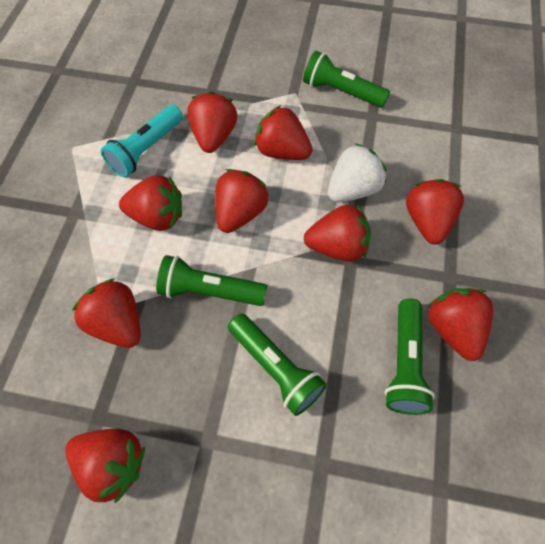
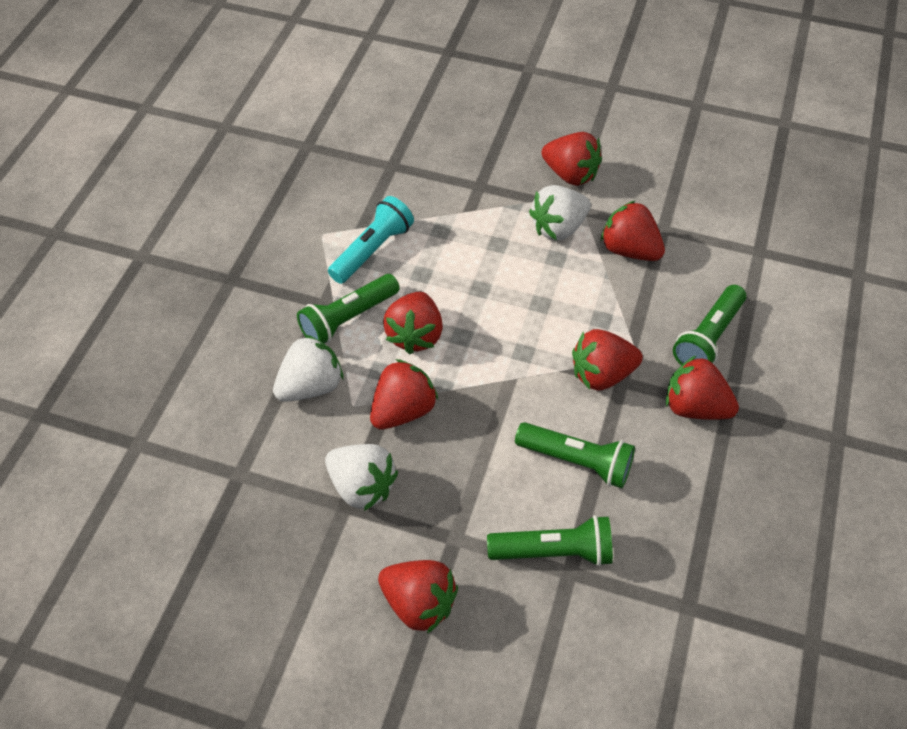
red strawberry: [65,429,145,503] [72,278,141,348] [119,175,182,231] [187,92,238,153] [215,169,269,233] [254,105,312,160] [304,205,371,262] [406,179,464,244] [428,288,493,361] = 9 -> [370,359,438,430] [378,560,458,634] [383,292,443,354] [542,132,602,186] [572,329,643,391] [601,200,665,261] [666,356,739,420] = 7
white strawberry: [328,143,386,202] = 1 -> [273,335,344,402] [325,444,398,511] [529,185,591,241] = 3

